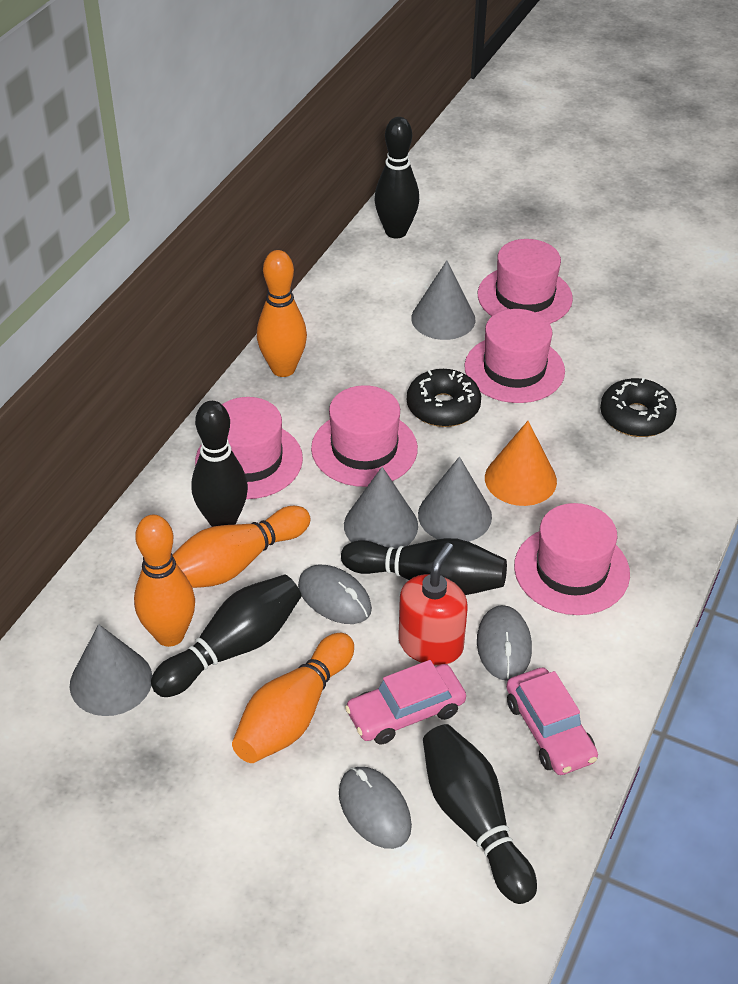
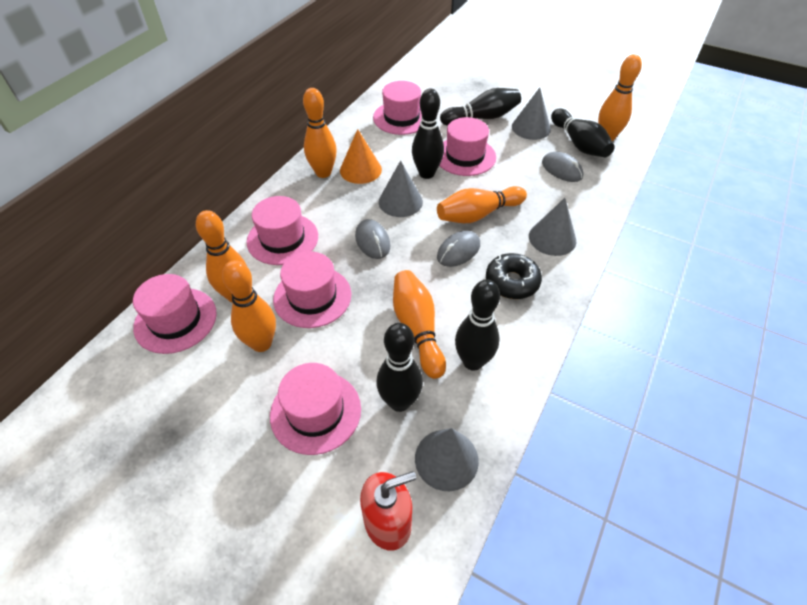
black donut: [407,369,481,427] [600,378,677,437] = 2 -> [486,253,542,299] = 1
orange bowling pin: [134,515,195,647] [172,506,311,588] [232,633,354,763] [257,250,307,377] = 4 -> [196,210,247,303] [222,260,276,352] [303,88,337,178] [393,270,446,379] [437,186,527,223] [598,54,642,142] = 6
pink car: [345,660,466,744] [506,668,598,775] = 2 -> none = 0
pink hat: [195,397,303,499] [311,385,418,487] [464,309,565,403] [478,239,573,324] [514,503,630,615] = 5 -> [133,274,217,354] [246,196,318,265] [270,363,361,455] [273,251,351,328] [373,81,422,135] [439,117,496,176] = 6

